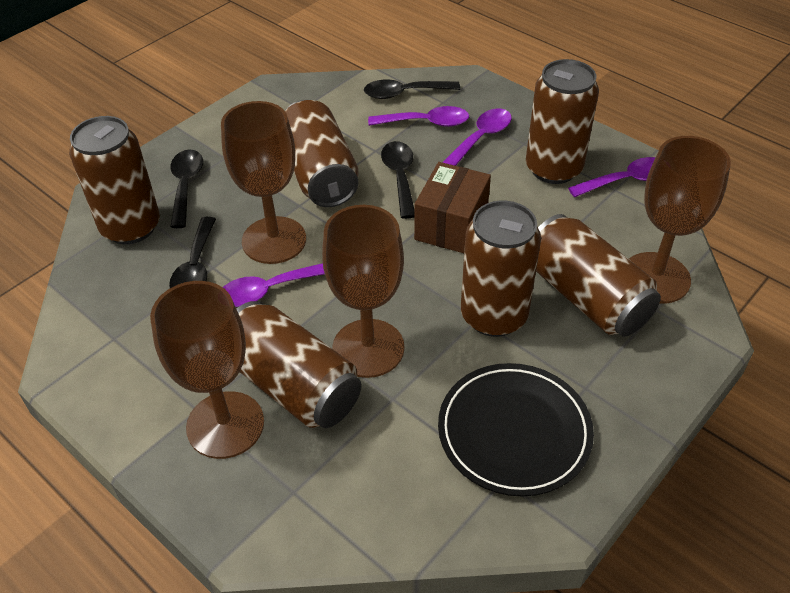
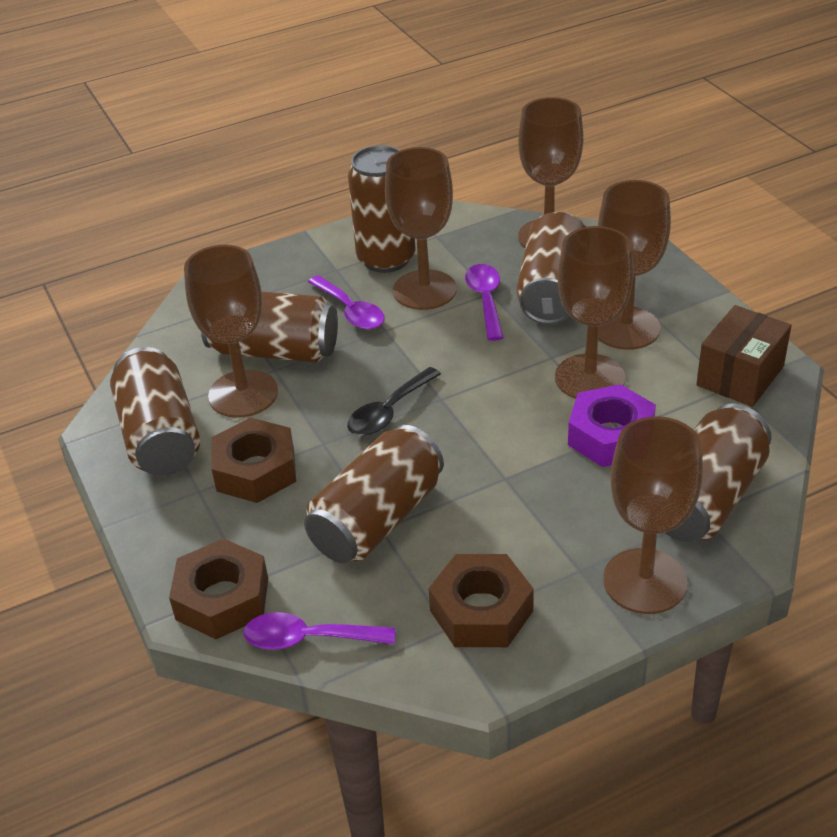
black plate: [438,363,594,497] = 1 -> none = 0
black spoon: [169,217,216,288] [170,149,203,228] [364,79,460,99] [381,141,415,219] = 4 -> [347,367,441,436] = 1
brown goblet: [150,281,264,459] [221,101,306,264] [322,205,404,378] [629,136,731,304] = 4 -> [184,245,278,418] [385,147,457,310] [518,97,584,248] [555,226,634,399] [598,180,671,350] [603,416,703,614] = 6
brown nut: none = 0 -> [169,538,268,639] [211,417,296,503] [428,554,534,647] = 3
purple nut: none = 0 -> [568,384,656,467] = 1
purple spoon: [223,263,325,307] [368,106,469,127] [442,108,512,166] [568,157,656,197] = 4 -> [243,612,396,650] [308,275,384,330] [465,264,504,341] = 3

